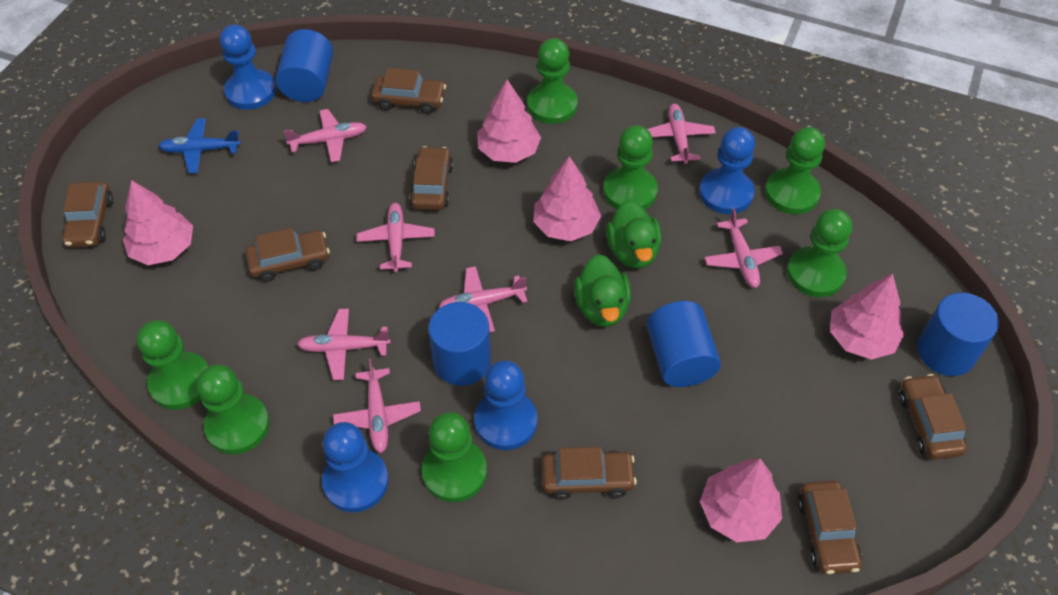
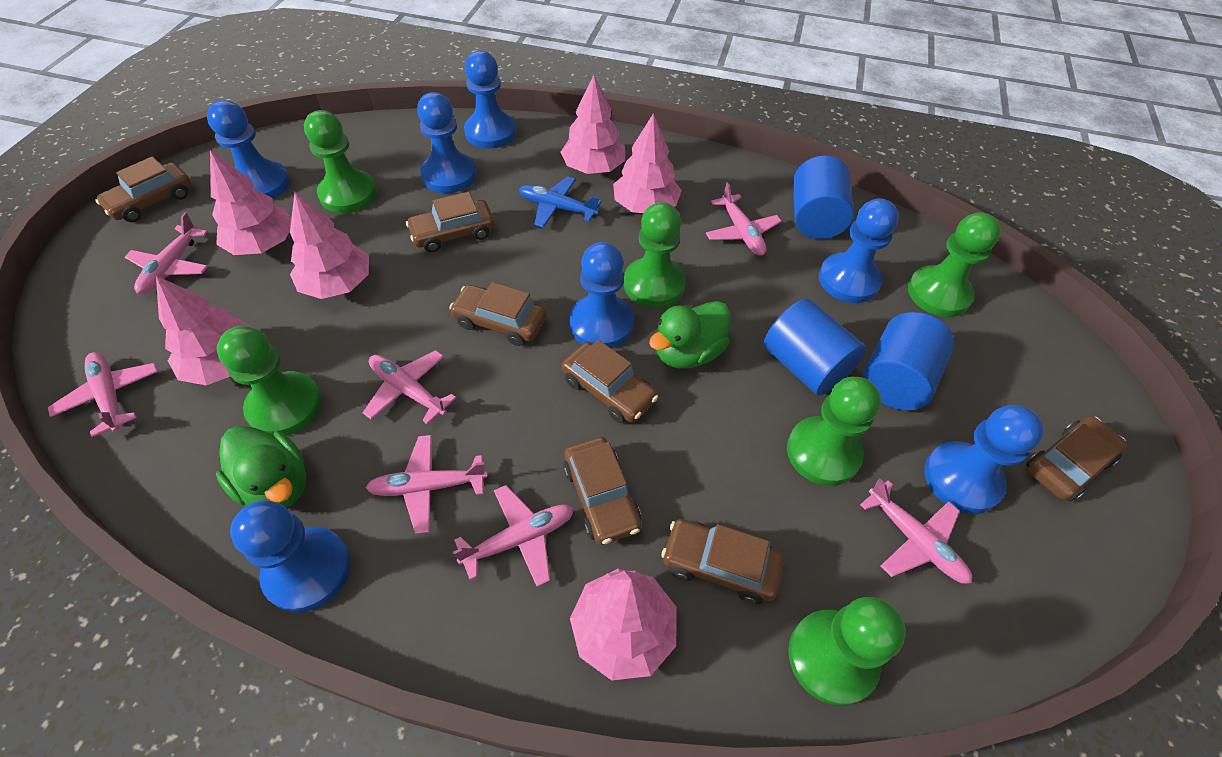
blue cylinder: [276,29,333,102] [428,302,491,386] [647,301,721,387] [918,293,999,376] = 4 -> [764,299,866,396] [793,155,854,239] [862,312,955,410] = 3
blue pawn: [220,24,276,110] [322,422,389,512] [474,360,537,450] [699,127,755,214] = 4 -> [207,100,290,199] [230,500,351,613] [417,92,476,193] [464,50,516,149] [569,242,634,348] [819,199,899,303] [924,405,1044,514] = 7
green pawn: [137,320,209,410] [197,364,270,454] [422,412,487,502] [527,38,578,124] [603,125,658,210] [765,127,825,214] [787,209,852,297] = 7 -> [217,326,322,436] [304,110,377,213] [624,202,686,308] [787,377,881,486] [788,597,906,706] [908,212,1001,317] = 6
pink tree: [123,180,193,265] [477,79,541,163] [533,156,601,241] [700,458,782,542] [830,274,904,360] = 5 -> [156,276,254,385] [210,150,291,255] [290,192,369,299] [560,75,625,174] [570,568,677,680] [613,113,682,213] = 6

